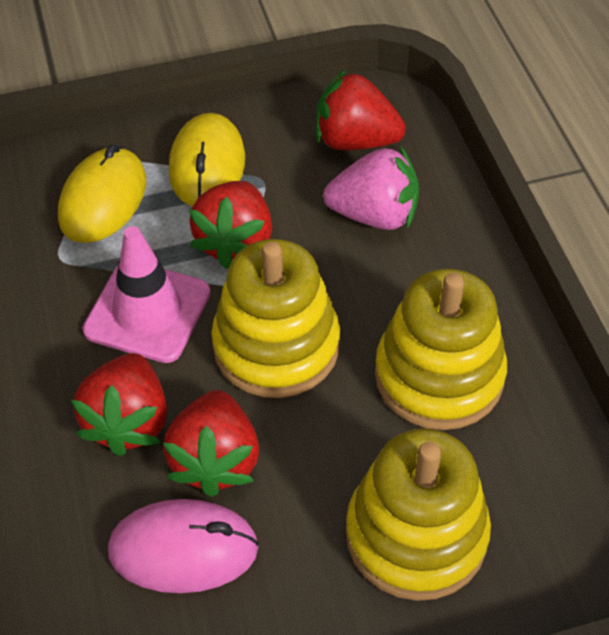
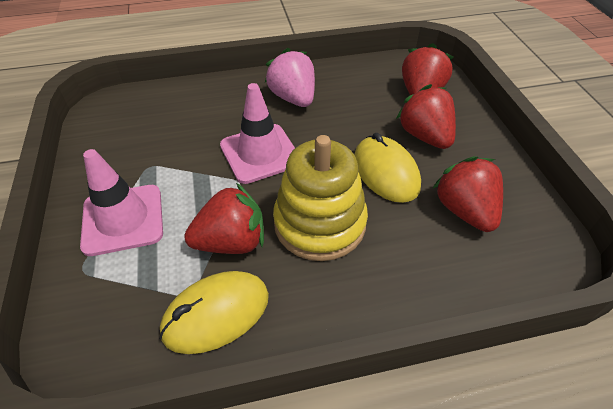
pink mouse: [108,499,259,593] = 1 -> none = 0
pink traffic cone: [83,226,211,363] = 1 -> [80,149,163,256] [220,83,295,184] = 2
yellow stacking toy: [211,239,340,398] [346,428,491,601] [375,268,507,430] = 3 -> [273,135,368,261] = 1

